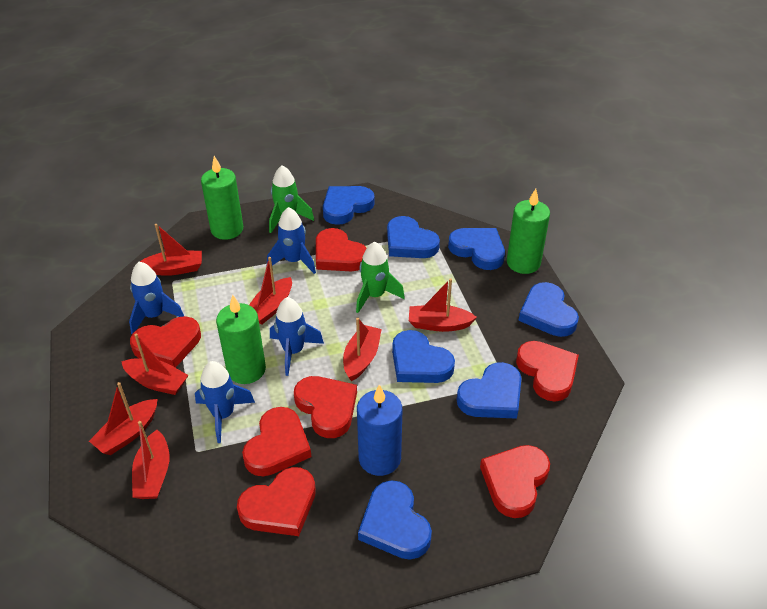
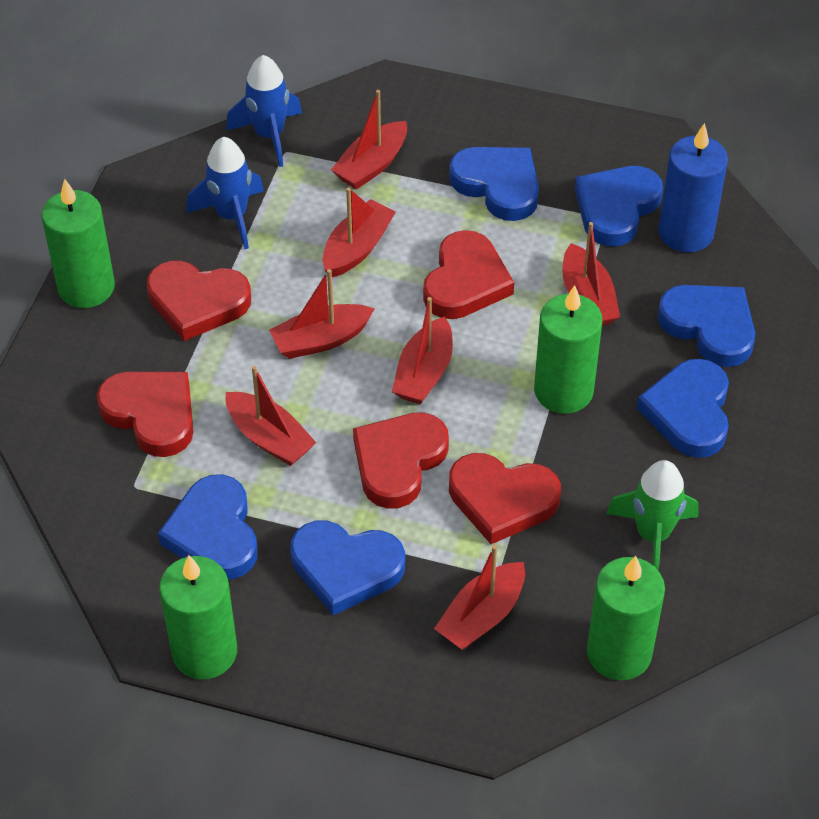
blue heart: [323,186,375,225] [358,480,432,559] [387,216,440,258] [392,330,455,383] [448,228,505,270] [457,362,522,419] [518,282,579,337] = 7 -> [158,474,258,580] [290,520,405,615] [449,147,539,221] [575,166,663,246] [637,359,729,458] [658,285,755,367] = 6
blue rocket: [129,262,184,334] [195,361,255,443] [267,207,316,274] [270,297,324,376] = 4 -> [187,137,264,249] [226,55,302,167] = 2
green candle: [201,156,243,240] [216,295,266,384] [507,189,550,274] = 3 -> [41,179,115,308] [159,555,237,679] [534,285,602,414] [587,556,665,680] = 4
green rocket: [269,165,314,233] [356,241,405,313] = 2 -> [606,460,698,570] = 1
red heart: [130,316,201,368] [237,467,316,536] [242,407,311,476] [294,376,357,438] [316,228,366,271] [480,445,550,518] [516,341,579,401] = 7 -> [97,372,193,457] [147,261,251,341] [353,412,449,509] [423,230,514,319] [449,453,561,544] = 5

